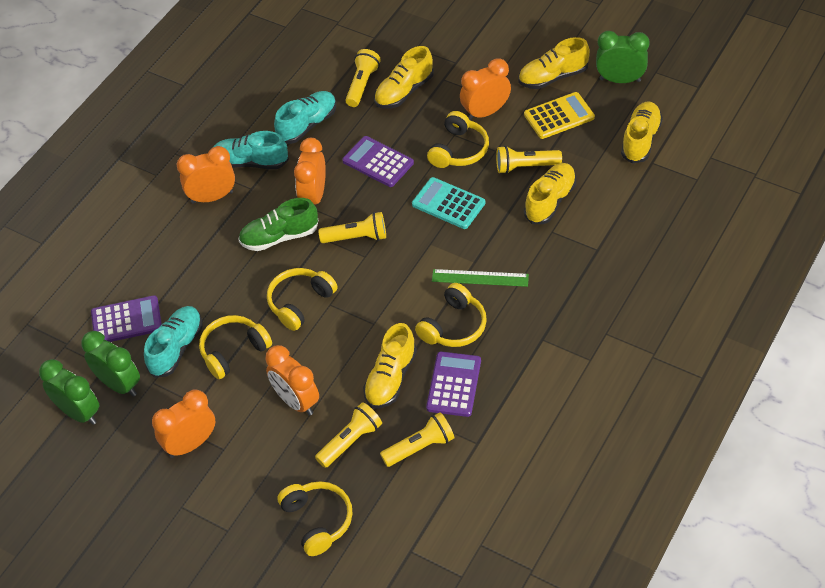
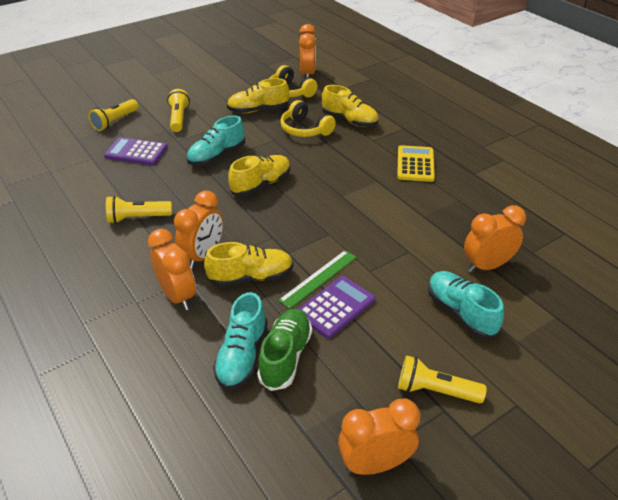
green clock: [39,359,99,425] [82,331,140,396] [596,31,649,83] = 3 -> none = 0
purple calculator: [91,295,162,342] [342,136,414,187] [426,351,481,417] = 3 -> [104,137,168,165] [298,276,375,339] = 2
turquoise calculator: [412,177,485,229] = 1 -> none = 0
yellow flashlight: [315,402,382,468] [318,212,386,243] [345,49,381,107] [380,412,455,467] [496,146,562,174] = 5 -> [88,99,139,131] [106,196,172,224] [167,89,190,132] [398,355,487,404] = 4
yellow headphones: [199,315,272,379] [267,268,337,331] [278,481,353,556] [415,283,487,347] [427,111,489,168] = 5 -> [269,65,317,97] [280,100,336,137] = 2
yellow shoe: [363,323,417,409] [374,46,434,109] [518,37,590,89] [524,163,576,224] [621,102,663,164] = 5 -> [204,242,294,287] [227,78,289,113] [228,155,291,196] [322,85,379,127] = 4

